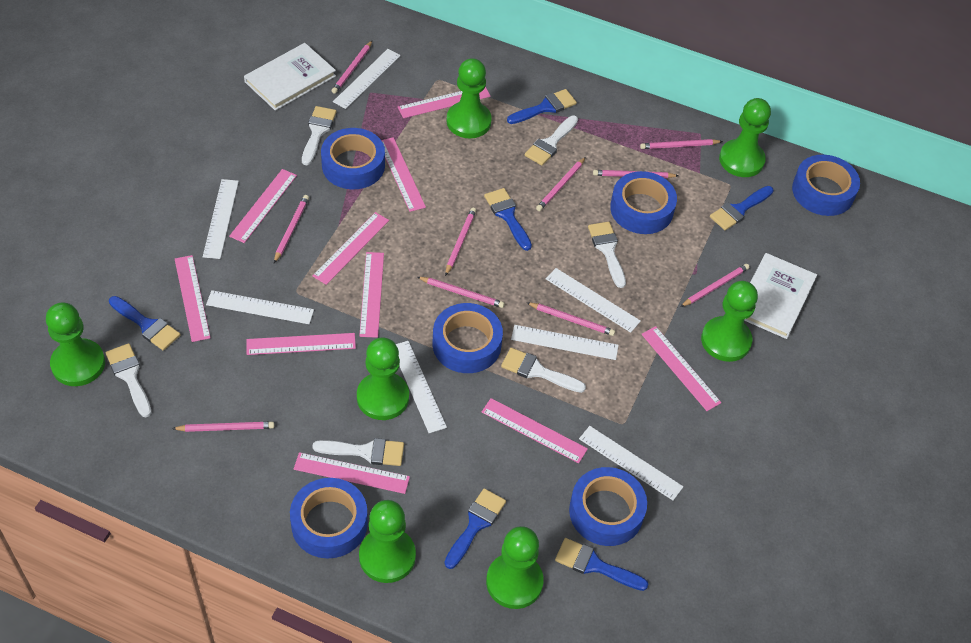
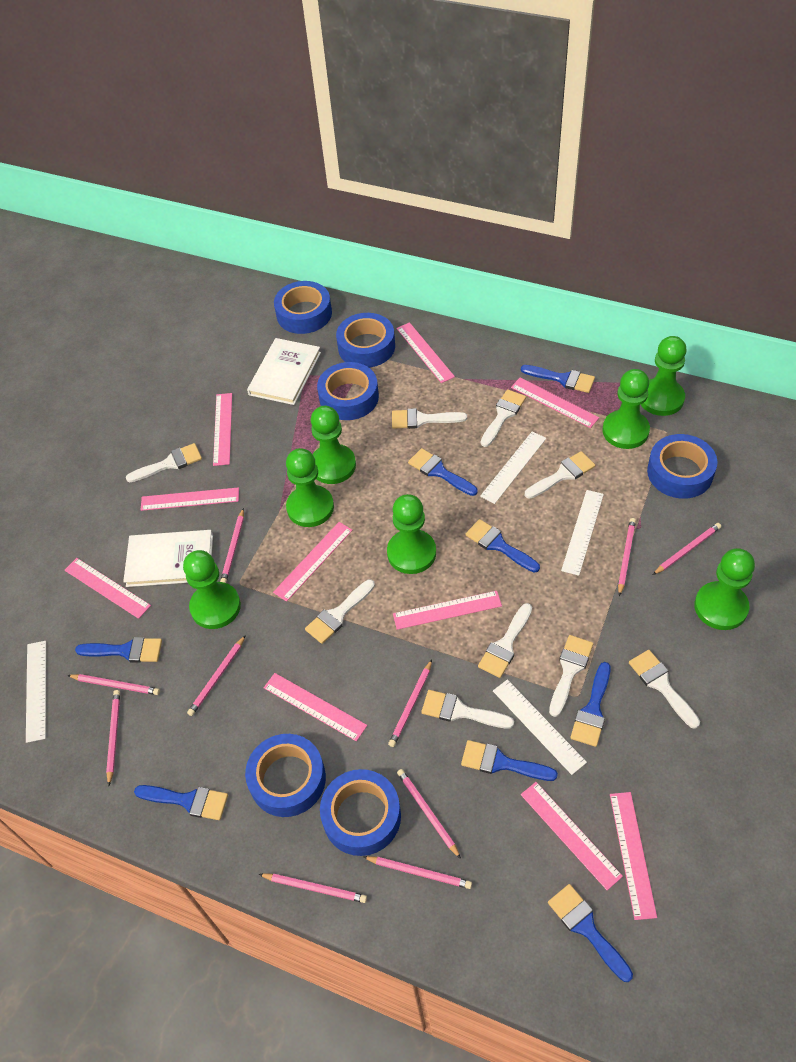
blue brush: [109,296,180,351] [444,488,506,569] [484,188,532,251] [507,89,577,124] [555,538,649,591] [710,186,774,230] = 6 -> [75,637,162,663] [134,785,228,820] [408,448,478,496] [461,740,558,781] [465,519,540,573] [521,365,595,393] [548,884,633,982] [570,662,611,747] = 8
white brush: [106,343,151,417] [302,106,337,165] [312,438,404,466] [501,348,586,393] [525,115,578,166] [588,222,626,288] = 6 -> [126,443,202,482] [305,579,375,644] [392,408,467,429] [421,690,514,729] [478,603,532,678] [481,389,526,447] [525,451,595,499] [549,635,593,717] [629,650,700,729] = 9
white ruler: [203,179,239,259] [206,290,314,324] [333,49,401,109] [396,341,447,433] [511,325,619,360] [546,268,641,333] [579,426,683,500] = 7 -> [26,641,46,743] [480,431,546,504] [493,679,587,775] [561,490,604,576] = 4

